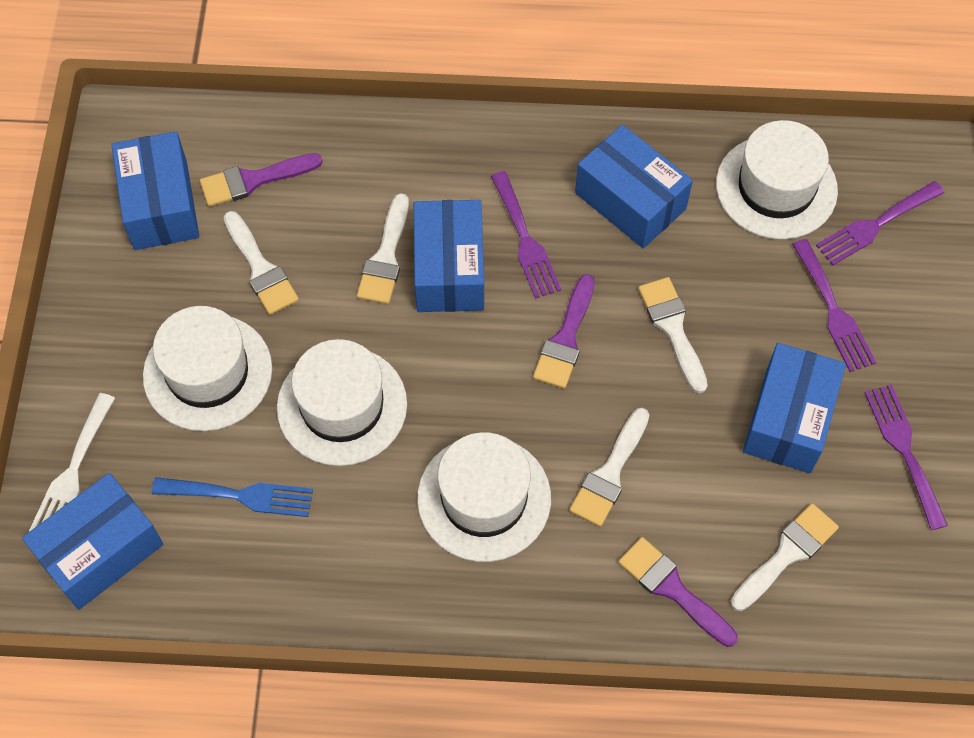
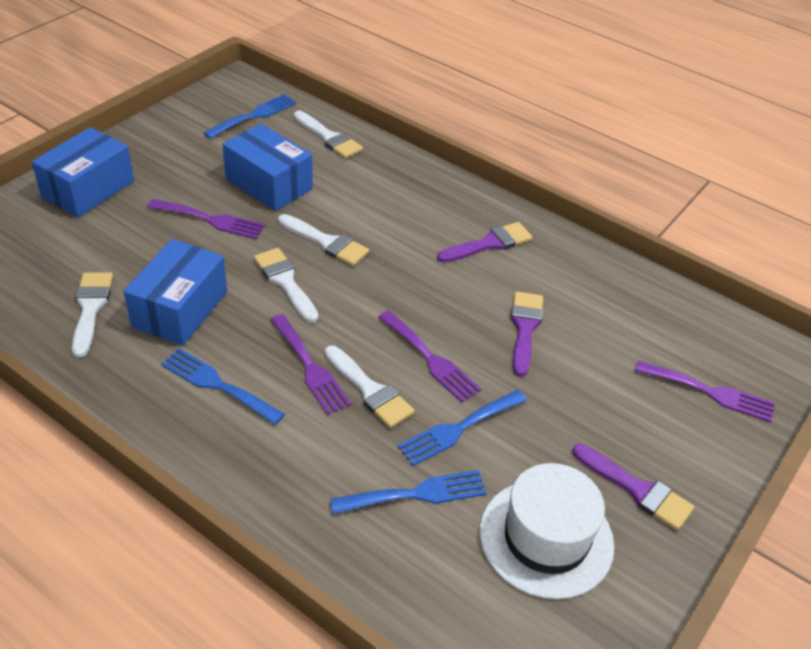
blue box: [22,473,164,610] [112,131,199,250] [414,200,484,312] [575,125,693,248] [743,343,846,473] = 5 -> [32,127,134,218] [123,239,227,345] [222,124,313,211] = 3
blue fork: [152,477,313,517] = 1 -> [161,348,285,425] [203,94,296,139] [330,470,487,514] [397,390,527,466] = 4
white fork: [29,393,115,532] = 1 -> none = 0
white hat: [143,306,272,431] [277,339,407,466] [417,432,551,562] [716,120,838,239] = 4 -> [480,463,614,599] = 1

